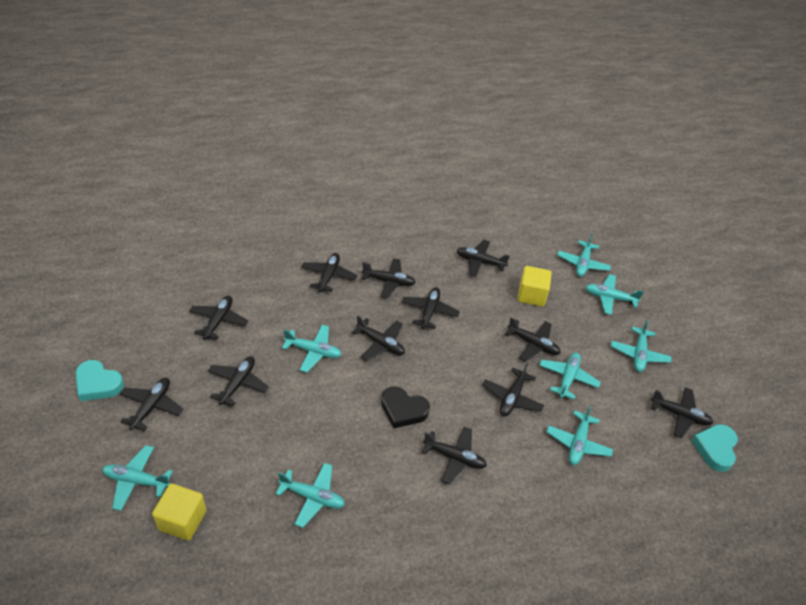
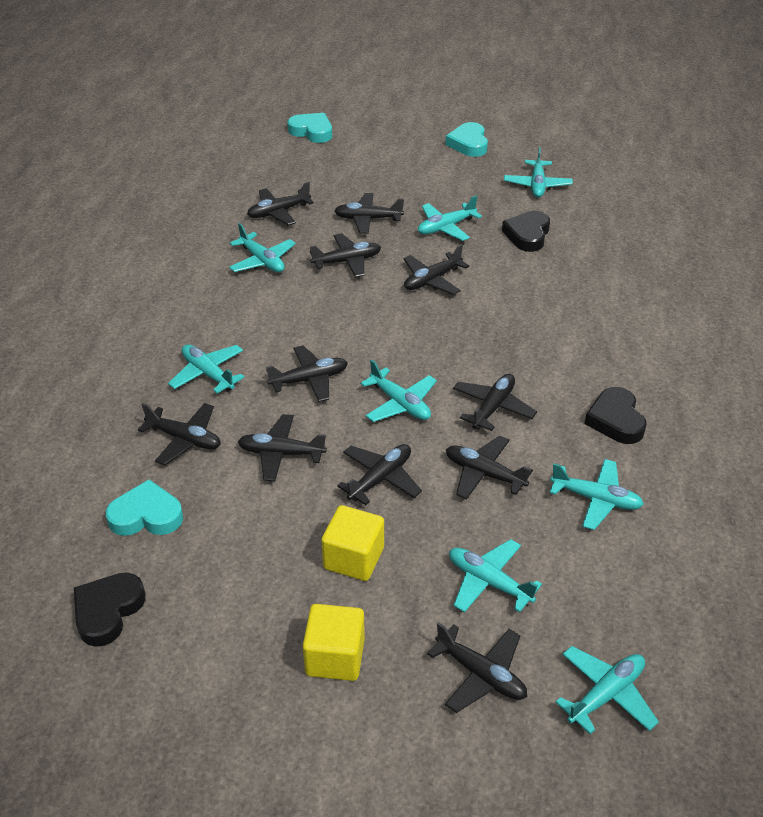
black heart: [381,386,430,428] = 1 -> [74,572,145,647] [502,211,550,252] [584,387,647,444] = 3
black plane: [120,378,184,431] [189,295,248,340] [208,356,269,406] [301,253,357,292] [351,315,405,361] [362,258,416,299] [402,287,460,329] [421,427,487,485] [457,240,510,277] [482,363,544,416] [505,317,561,362] [650,387,713,438] = 12 -> [138,403,221,465] [238,414,327,482] [247,182,314,225] [266,346,348,402] [310,233,381,277] [334,193,404,234] [337,444,422,505] [403,244,469,295] [427,622,527,713] [446,435,533,499] [453,374,537,431] = 11
turquoise heart: [76,360,124,401] [691,424,738,472] = 2 -> [106,479,183,536] [288,113,332,143] [446,122,488,157] = 3

